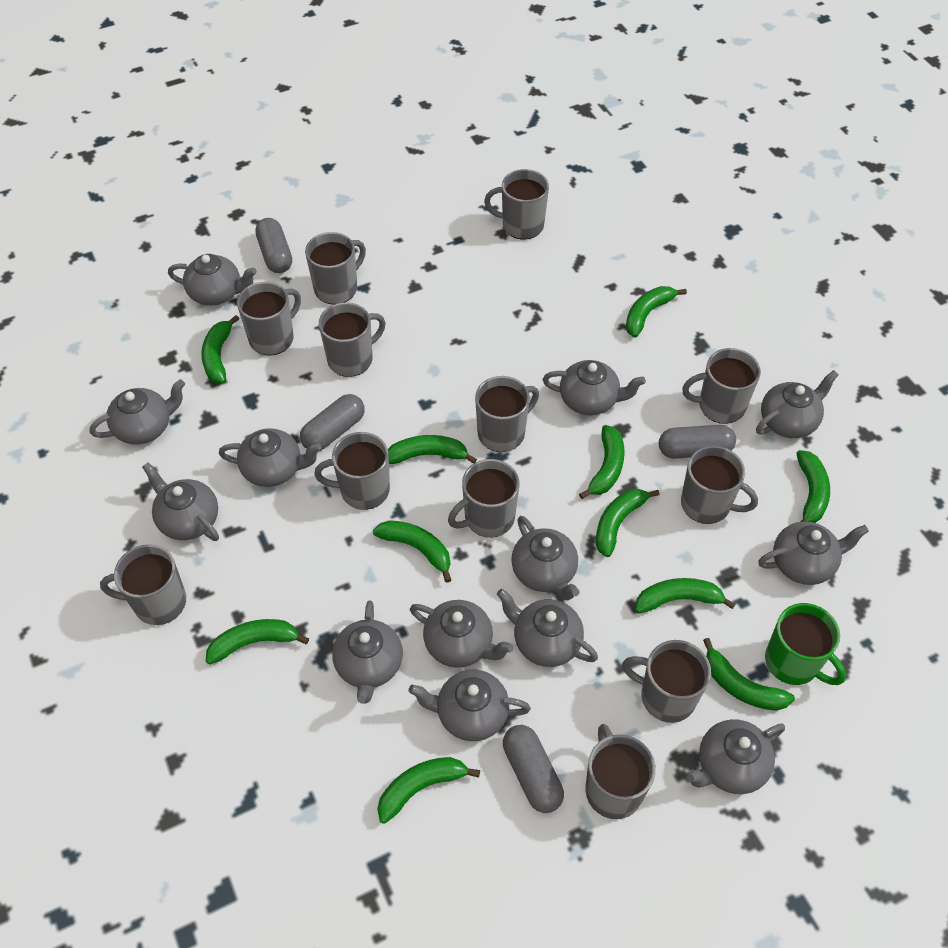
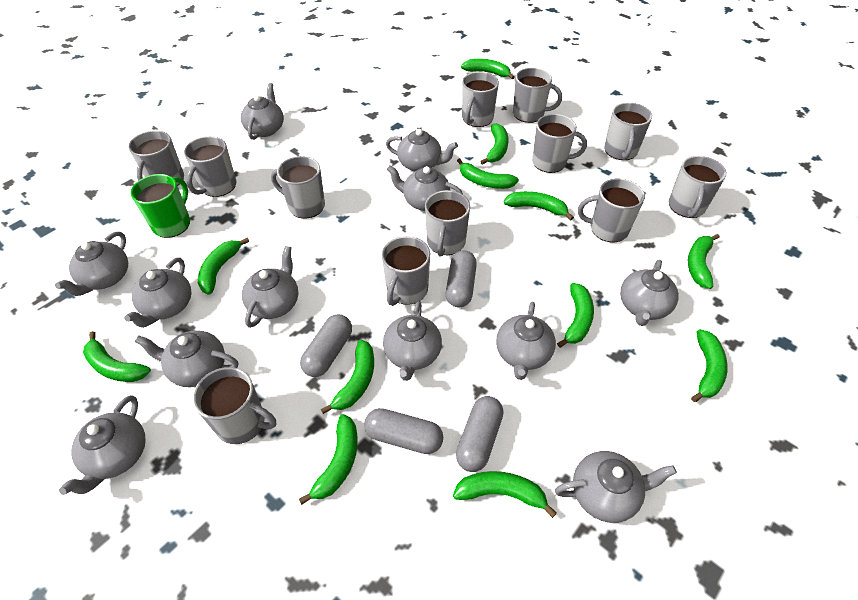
green banana: [201,315,239,383] [206,619,309,664] [373,520,451,583] [377,757,480,824] [388,435,477,464] [579,425,625,499] [595,489,660,557] [626,286,687,338] [635,578,735,613] [703,638,795,711] [796,450,830,523] = 11 -> [83,331,151,382] [198,238,249,295] [299,414,358,505] [321,340,374,414] [453,471,557,518] [457,158,519,189] [461,58,514,79] [480,123,509,165] [504,191,574,220] [557,283,594,348] [688,234,720,289] [691,329,728,402] = 12
grey teapot: [90,379,185,445] [142,463,219,541] [168,254,257,306] [219,428,322,487] [332,600,403,703] [409,670,531,741] [410,600,514,668] [497,589,598,667] [511,516,579,600] [543,360,646,415] [686,719,785,794] [756,370,839,438] [758,522,869,585] = 13 -> [55,232,128,296] [59,395,146,495] [124,257,191,328] [135,330,238,387] [241,83,284,140] [242,246,299,328] [383,301,442,381] [386,129,458,172] [387,165,463,211] [496,302,556,380] [555,451,677,523] [620,260,679,326] = 12

